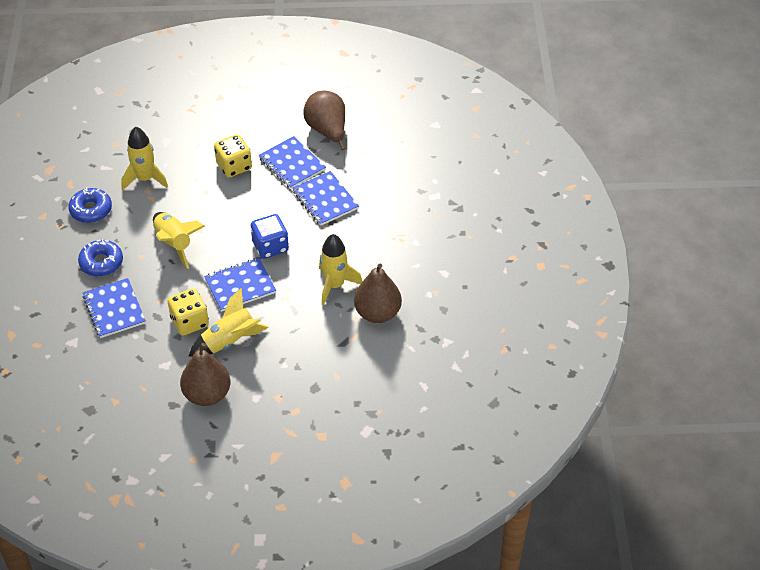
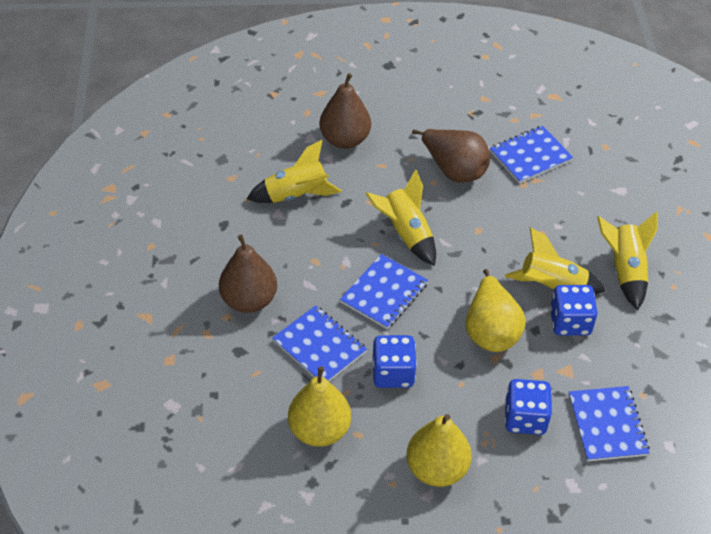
blue dice: [251,214,289,259] = 1 -> [372,335,417,388] [505,379,552,435] [550,285,598,336] = 3
blue donut: [68,187,112,223] [78,239,123,276] = 2 -> none = 0
yellow dice: [168,288,209,336] [214,134,252,178] = 2 -> none = 0
yellow pear: none = 0 -> [288,366,351,447] [406,414,471,487] [466,269,526,352] = 3

